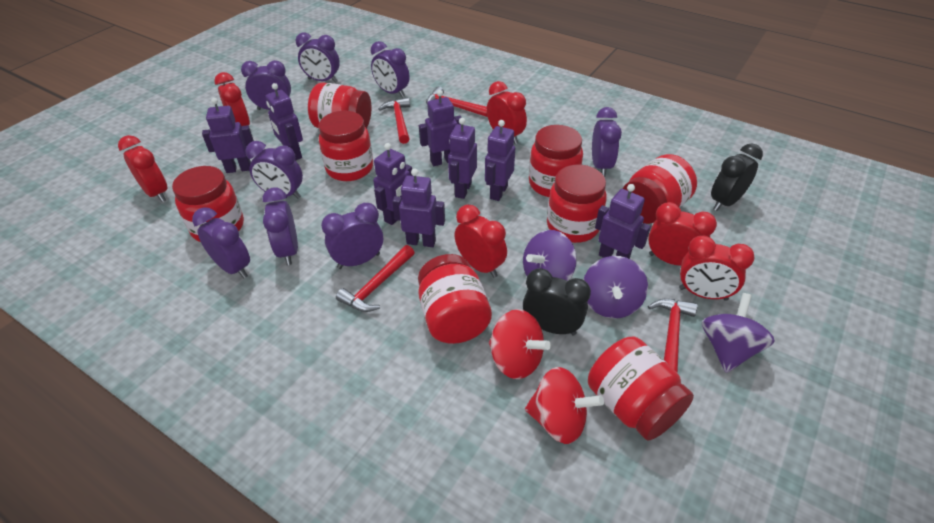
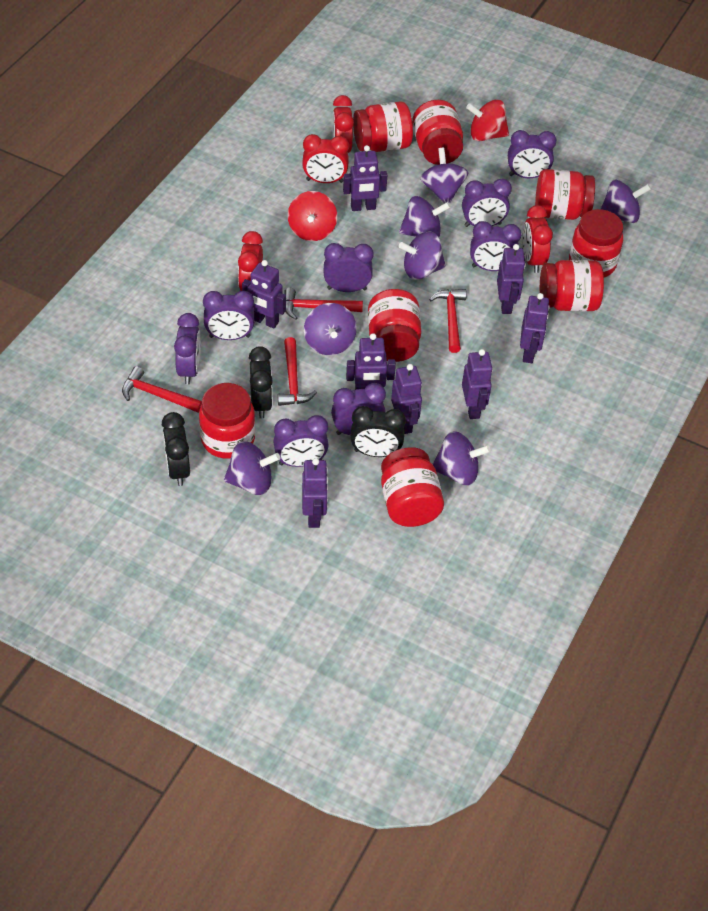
black clock: [523,268,591,335] [711,143,763,211] = 2 -> [162,412,190,486] [249,346,273,419] [350,406,406,457] = 3
purple spinning top: [523,230,577,281] [584,256,648,318] [702,293,775,373] = 3 -> [224,441,280,495] [304,303,357,355] [399,196,450,237] [399,232,446,280] [420,148,468,204] [433,431,491,485] [601,180,651,223] = 7
red clock: [118,135,168,202] [214,72,250,126] [454,204,507,278] [487,81,527,144] [648,202,717,266] [679,235,755,301] = 6 -> [238,231,263,291] [302,134,349,183] [332,95,354,153] [523,205,553,273] = 4

